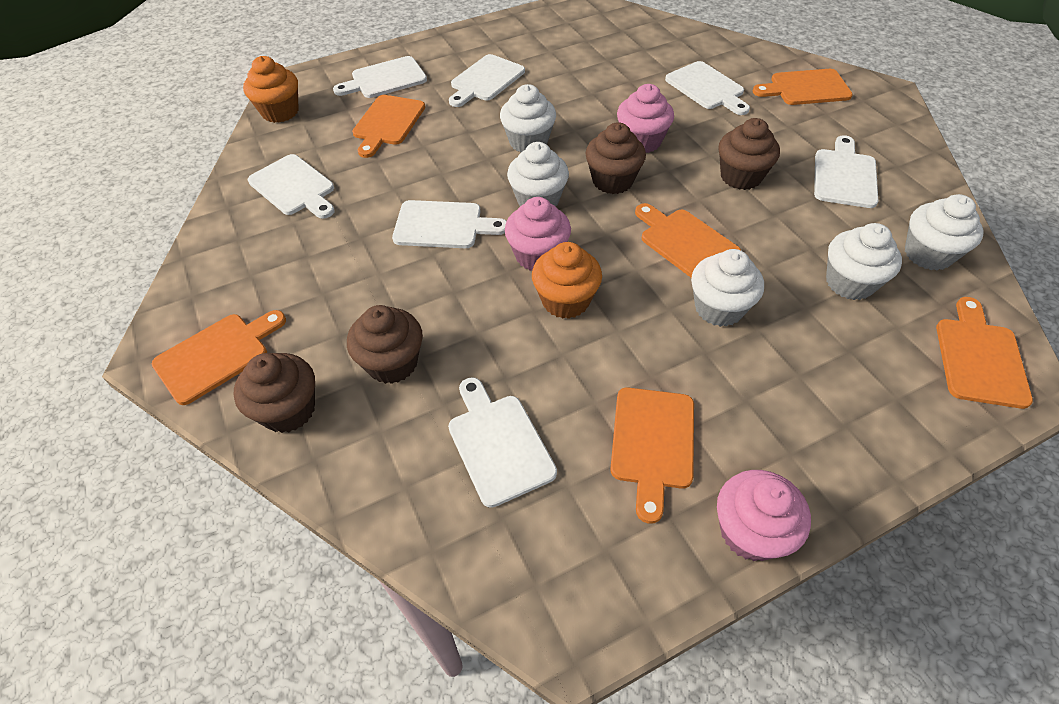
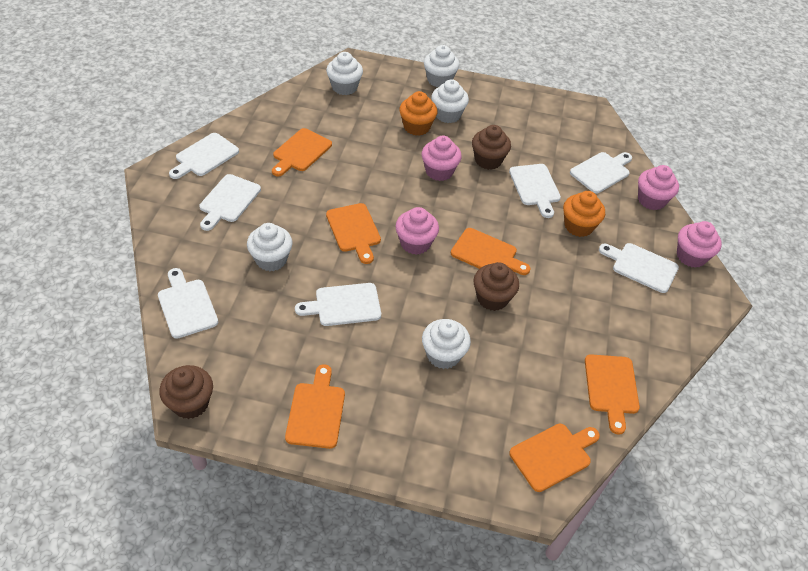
brown cupcake: [234,353,315,433] [347,305,423,384] [585,122,646,194] [718,118,780,190] = 4 -> [159,365,213,419] [472,125,511,170] [474,262,519,311] = 3
pink cupcake: [505,197,571,271] [617,84,674,153] [717,470,811,561] = 3 -> [395,207,439,255] [422,136,462,181] [638,165,679,210] [677,221,722,268] = 4

